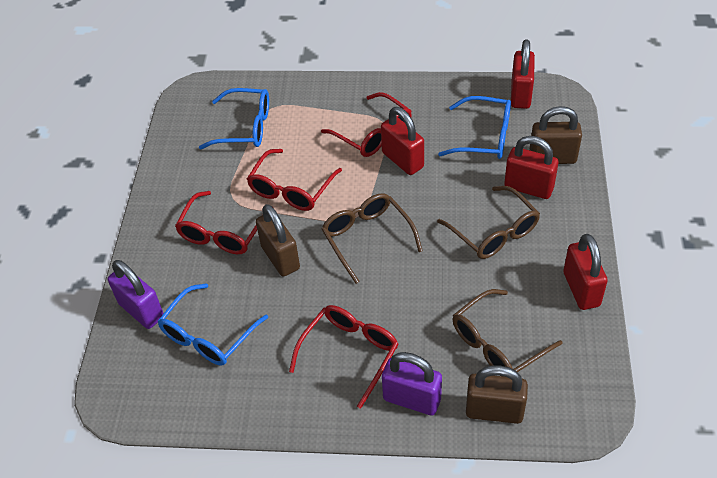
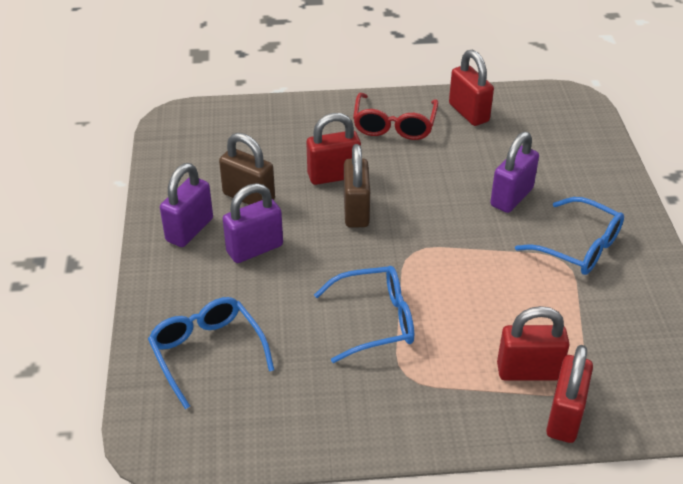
brown glasses: [322,193,423,284] [437,186,540,259] [453,289,562,377] = 3 -> none = 0
brown padlock: [256,204,300,276] [466,366,528,424] [529,106,582,164] = 3 -> [219,133,275,205] [344,144,370,228] = 2
purple padlock: [108,260,164,329] [382,352,442,416] = 2 -> [160,163,213,247] [223,183,283,263] [490,132,539,213] = 3
red glasses: [175,191,257,254] [247,149,342,211] [289,305,398,409] [321,92,412,157] = 4 -> [353,93,438,140] = 1

